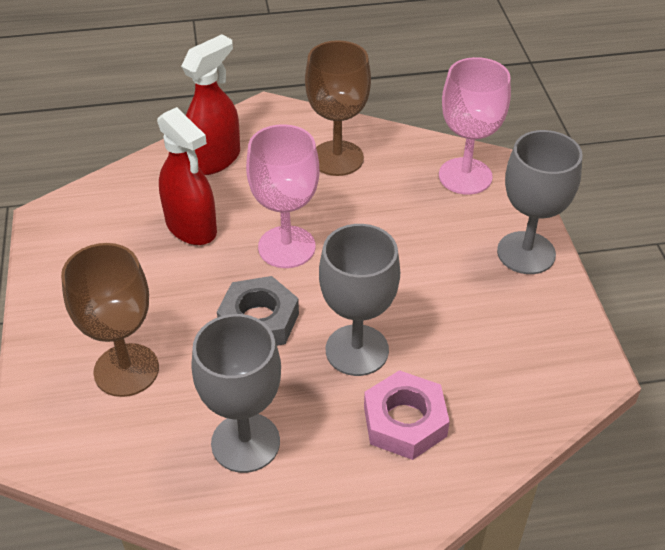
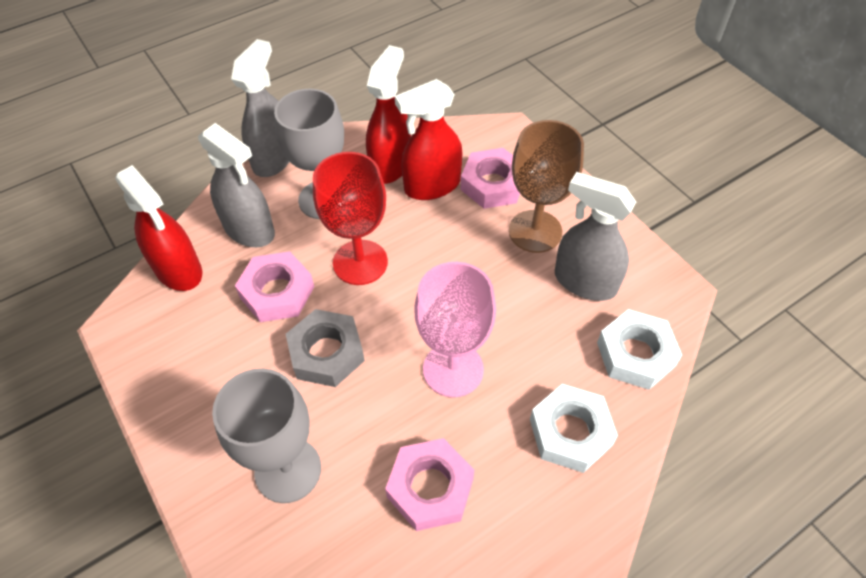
brown goblet: [61,243,159,397] [305,40,371,176] = 2 -> [509,120,584,253] = 1
grey goblet: [191,314,281,473] [319,224,400,376] [497,130,583,274] = 3 -> [212,369,321,503] [274,89,344,219] = 2
grey spray bottle: none = 0 -> [198,123,275,247] [231,39,289,177] [555,172,636,301] = 3
pink goblet: [246,124,320,268] [439,57,511,195] = 2 -> [414,262,496,397] = 1
pink nut: [364,370,450,460] = 1 -> [235,251,314,322] [385,438,474,531] [461,148,520,209] = 3
red goblet: none = 0 -> [313,152,388,285] = 1
red spray bottle: [157,107,217,245] [181,34,240,175] = 2 -> [115,165,202,291] [366,45,411,184] [395,79,463,200] = 3
white nut: none = 0 -> [530,384,618,473] [597,309,682,390] = 2

